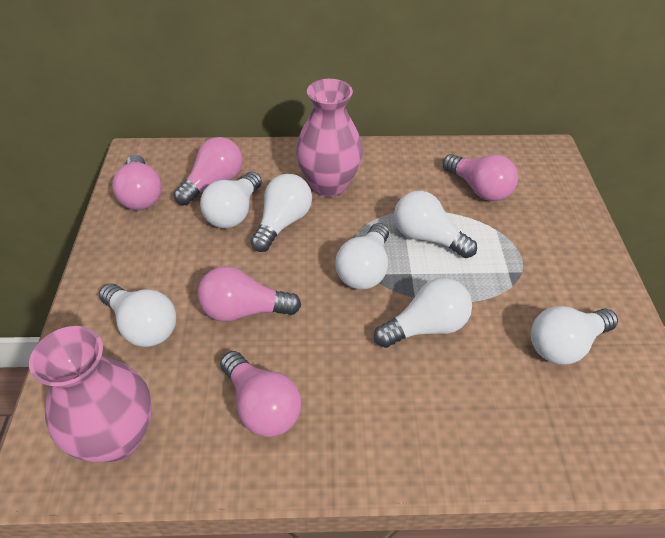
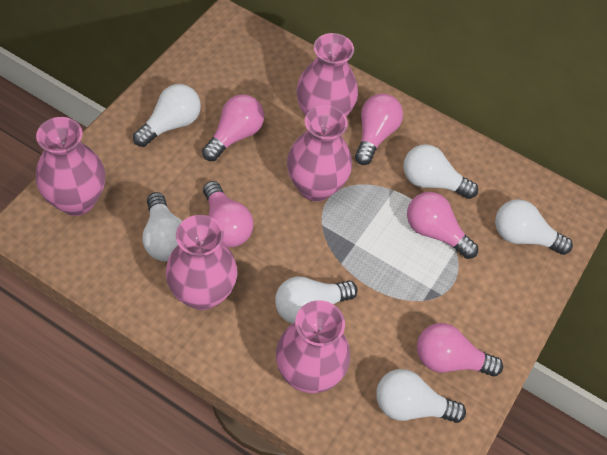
pink vase: [29,326,152,462] [296,79,363,197] = 2 -> [36,117,105,216] [166,215,238,310] [276,300,350,393] [287,105,352,202] [296,33,358,116] = 5
white light bulb: [99,283,176,347] [200,172,262,228] [250,174,312,252] [336,223,389,289] [374,278,472,348] [394,191,477,258] [531,306,618,365] = 7 -> [133,84,201,147] [142,192,182,262] [275,277,358,324] [376,369,466,423] [403,144,478,199] [495,199,573,255] = 6

